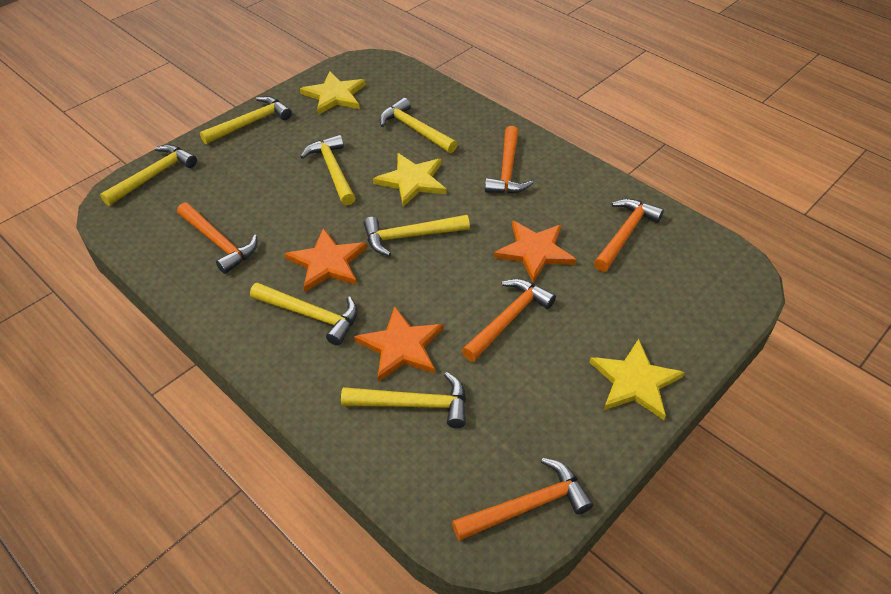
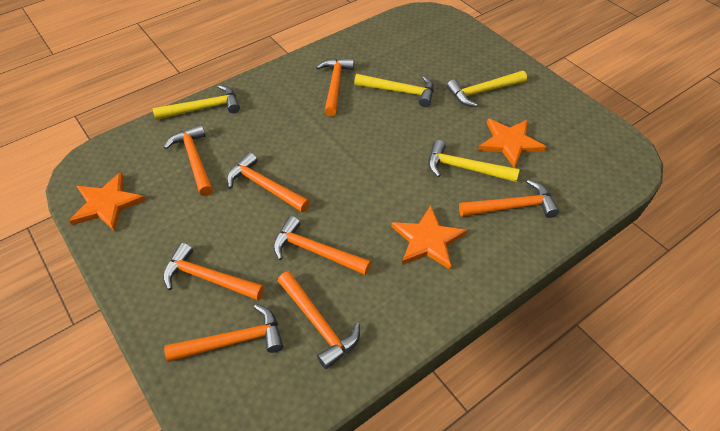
orange hammer: [177,202,257,274] [452,458,593,541] [462,279,556,362] [485,126,533,194] [594,199,664,272] = 5 -> [163,243,264,301] [164,125,213,196] [164,304,283,362] [227,152,310,212] [273,216,371,275] [278,271,360,369] [316,58,354,116] [459,180,559,218] = 8
yellow hammer: [100,144,197,206] [200,96,292,144] [250,283,358,346] [300,135,355,205] [341,372,466,428] [363,215,470,256] [379,98,457,153] = 7 -> [153,85,240,120] [354,74,434,107] [428,140,520,182] [447,71,527,107] = 4
yellow star: [300,71,366,115] [373,153,446,207] [589,339,685,420] = 3 -> none = 0

